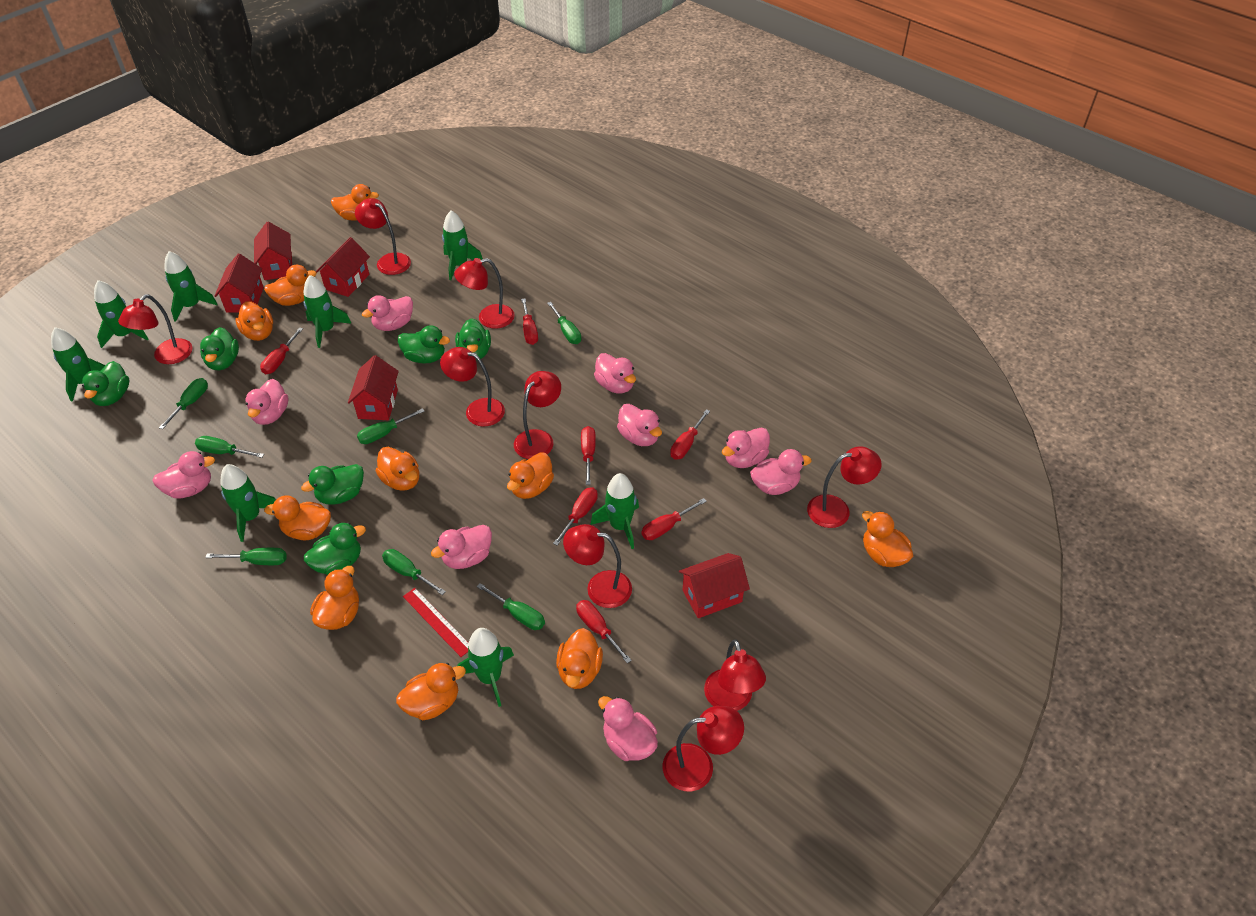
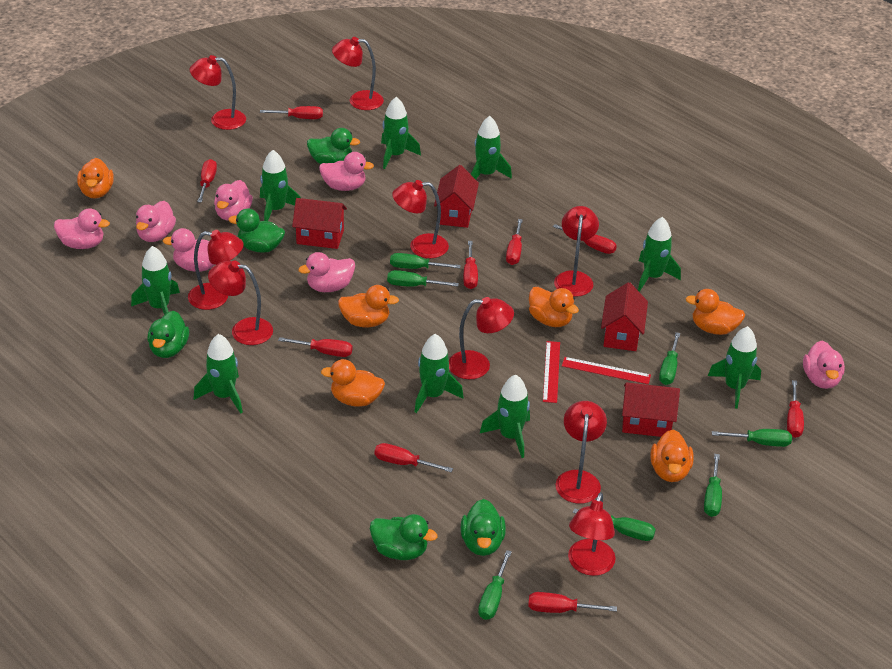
green duck: [82,361,130,406] [200,327,239,370] [301,464,364,505] [304,522,366,575] [398,325,450,364] [455,318,491,361] = 6 -> [147,311,189,358] [228,209,285,253] [307,128,360,164] [370,514,438,560] [461,499,506,556] = 5
green rocket: [51,327,106,401] [94,280,148,348] [164,251,218,322] [220,464,276,542] [303,275,352,348] [442,211,483,280] [457,628,514,707] [590,473,639,549] = 8 -> [131,246,180,315] [194,334,243,414] [260,150,301,221] [381,97,421,169] [415,334,463,413] [471,116,512,179] [480,375,530,458] [638,217,681,292] [708,326,761,409] = 9
orange duck: [235,301,273,341] [264,265,317,306] [264,495,331,540] [310,566,359,630] [331,184,379,221] [376,447,419,491] [396,663,466,720] [507,452,554,499] [556,628,603,689] [862,511,913,567] = 10 -> [77,158,114,198] [321,359,385,407] [338,285,399,327] [529,287,579,327] [650,430,694,482] [685,289,745,335] = 6
pink duck: [152,451,215,498] [245,379,288,425] [362,295,413,331] [431,525,492,569] [594,353,636,394] [598,696,658,761] [617,404,662,446] [722,428,770,468] [750,449,812,495] = 9 -> [54,208,110,249] [136,201,176,242] [162,228,215,272] [214,180,253,220] [298,252,355,292] [319,152,374,191] [803,341,845,389] = 7
red house: [215,254,264,313] [254,222,292,280] [315,237,370,297] [348,355,399,420] [679,553,750,618] = 5 -> [292,198,347,249] [434,165,479,228] [601,282,648,351] [622,382,680,437] = 4
red ruler: [403,588,469,657] = 1 -> [543,341,560,403] [562,357,651,384] = 2
red screwdriver: [260,327,303,374] [521,298,538,345] [553,487,598,546] [576,600,632,663] [581,426,596,485] [642,498,707,540] [670,409,710,460] = 7 -> [197,159,217,203] [260,106,323,119] [278,337,353,357] [375,443,453,472] [463,241,478,289] [506,219,523,265] [528,592,617,613] [553,224,617,254] [787,380,804,438] = 9

